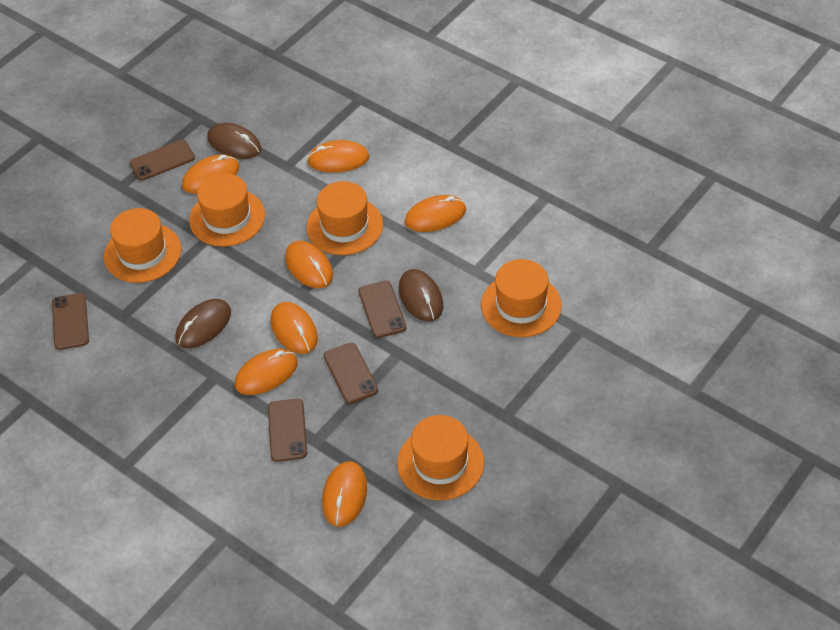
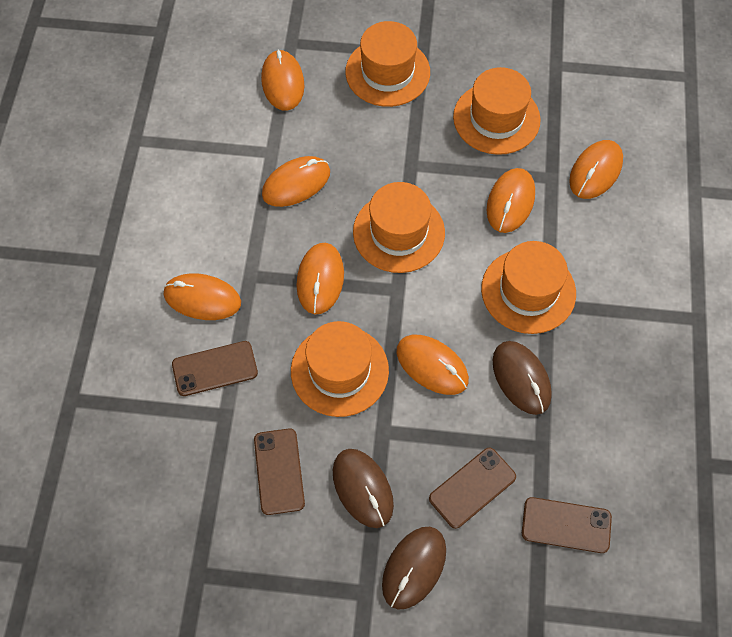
brown phone: [52,293,89,350] [130,140,195,181] [268,399,307,462] [324,342,378,404] [358,281,406,338] = 5 -> [172,341,258,396] [254,428,305,515] [429,448,516,529] [522,497,612,553] = 4

